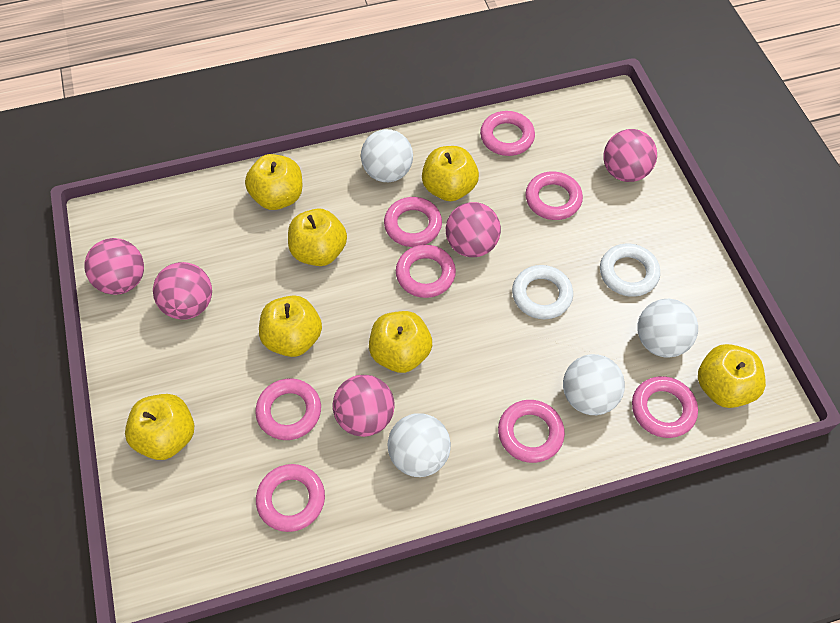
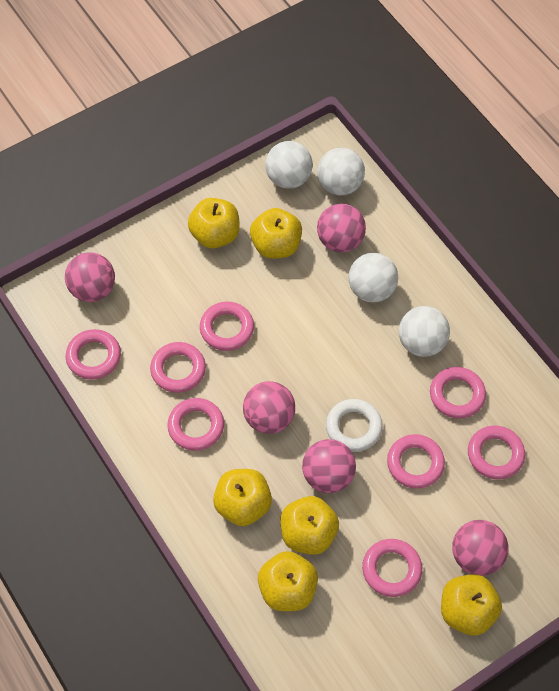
white ring: [512,265,573,319] [600,244,660,297] = 2 -> [326,399,383,452] = 1
yellow apple: [125,394,194,460] [245,154,302,210] [259,295,322,357] [288,208,347,266] [369,311,432,373] [422,146,479,201] [698,344,766,408] = 7 -> [188,198,240,248] [213,469,272,526] [250,208,302,259] [258,551,318,611] [280,496,339,555] [441,574,502,635] = 6

